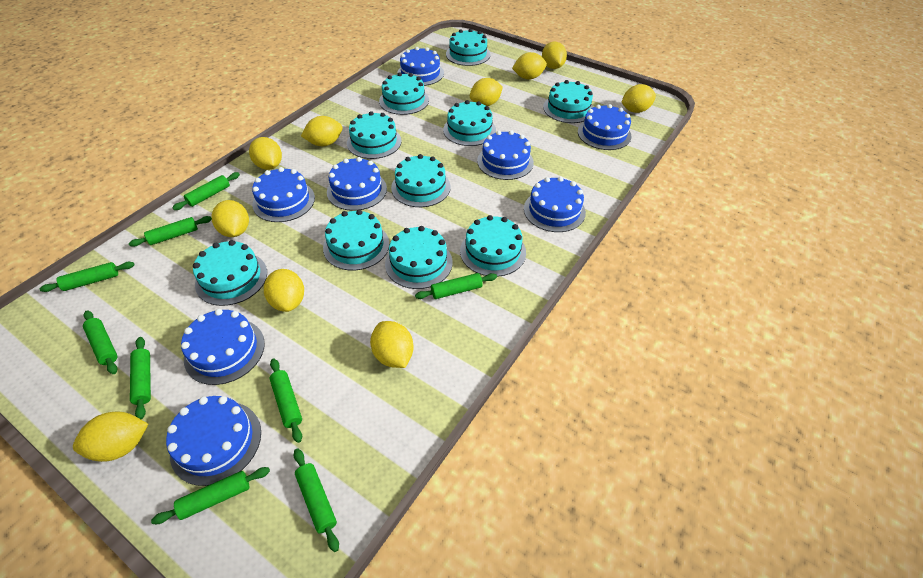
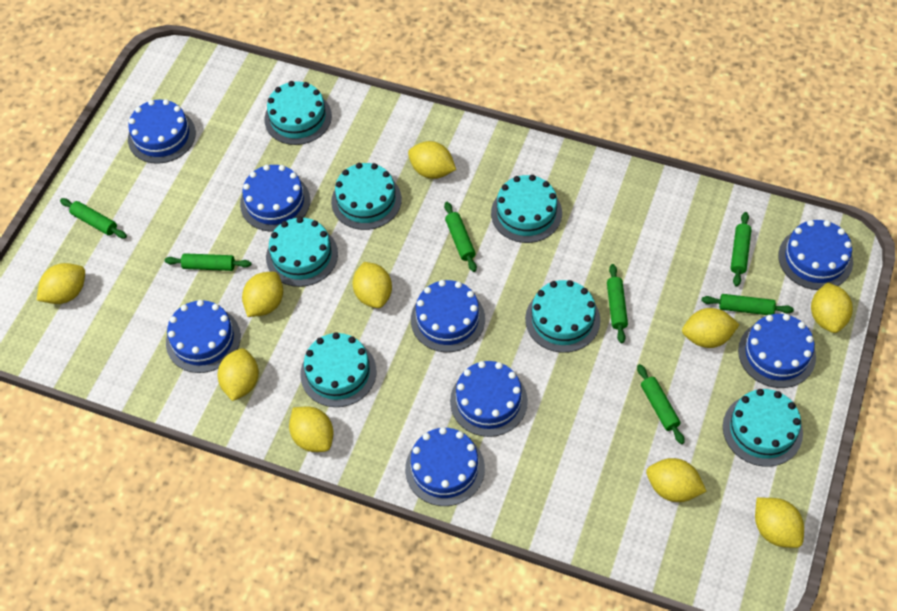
green rolling pin: [39,262,134,292] [83,310,118,374] [129,216,212,247] [130,337,151,419] [151,467,270,524] [172,172,240,210] [269,358,302,443] [293,448,339,552] [415,273,497,299] = 9 -> [60,198,127,238] [164,253,251,271] [444,202,477,272] [607,264,628,343] [637,364,685,444] [701,294,794,315] [731,212,752,287] = 7
turquoise cake: [193,240,267,306] [323,210,389,270] [347,111,402,159] [379,72,429,115] [385,226,453,289] [391,154,451,207] [443,100,496,146] [446,29,490,66] [460,215,526,277] [543,80,593,123] = 10 -> [264,81,332,145] [266,217,338,287] [300,332,376,407] [331,163,402,230] [491,175,562,243] [525,280,600,353] [723,389,803,467] = 7

